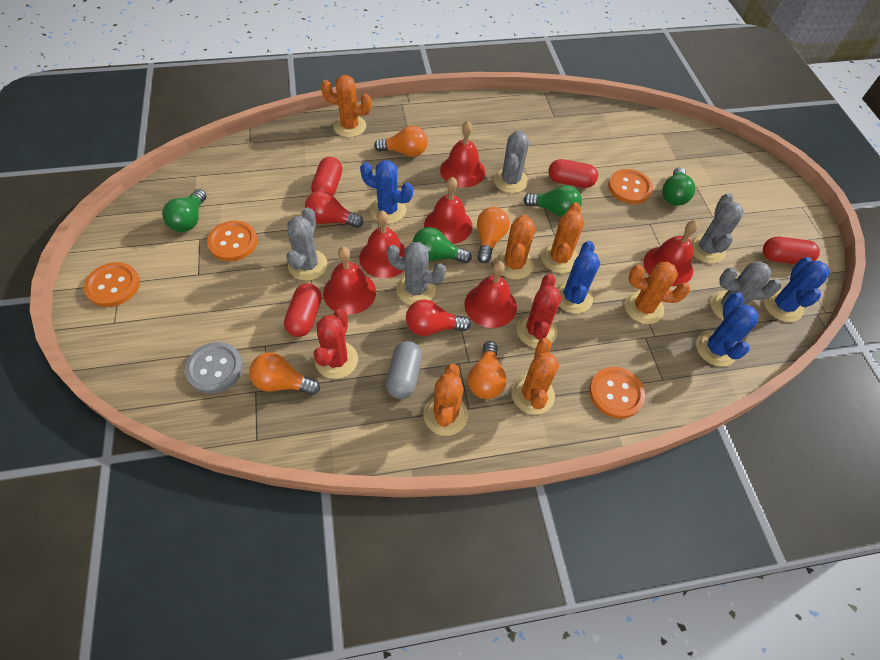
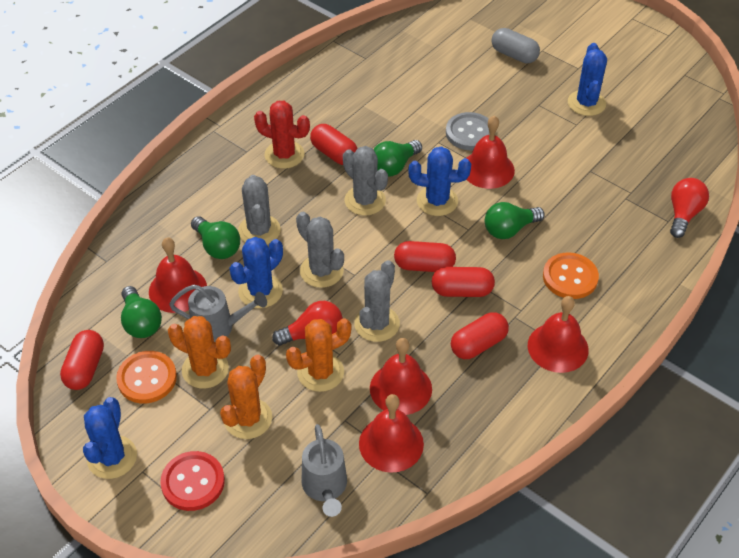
grey cactus: [286,207,328,281] [387,242,446,305] [494,131,529,193] [690,193,744,263] [711,261,781,320] = 5 -> [238,175,281,245] [296,212,344,288] [343,146,388,216] [354,260,400,342] = 4
grey watering can: none = 0 -> [169,285,267,342] [302,424,347,517] = 2
orange button: [84,262,140,307] [207,220,257,261] [589,367,645,419] [608,169,653,204] = 4 -> [116,351,177,404] [543,252,599,299] = 2
orange cactus: [321,75,372,138] [423,364,468,436] [495,214,535,280] [511,338,559,414] [541,202,584,273] [625,262,690,324] = 6 -> [168,316,231,389] [220,355,272,439] [286,318,351,392] = 3
orange light bulb: [249,352,320,395] [374,126,428,157] [468,341,507,399] [477,207,510,263] = 4 -> none = 0
red bell: [323,247,376,315] [359,211,406,278] [424,177,472,244] [440,121,485,188] [464,261,517,328] [643,220,698,286] = 6 -> [149,237,207,313] [359,394,424,473] [370,338,432,415] [466,116,515,189] [528,296,588,373] = 5
red button: none = 0 -> [160,451,225,511] = 1
red cactus: [314,309,358,379] [517,274,561,348] = 2 -> [254,101,310,169] = 1
red capsule: [284,283,322,337] [311,157,342,196] [548,159,598,188] [763,237,820,264] = 4 -> [60,330,104,390] [310,124,358,165] [394,241,456,272] [432,267,495,297] [451,312,509,359] = 5

